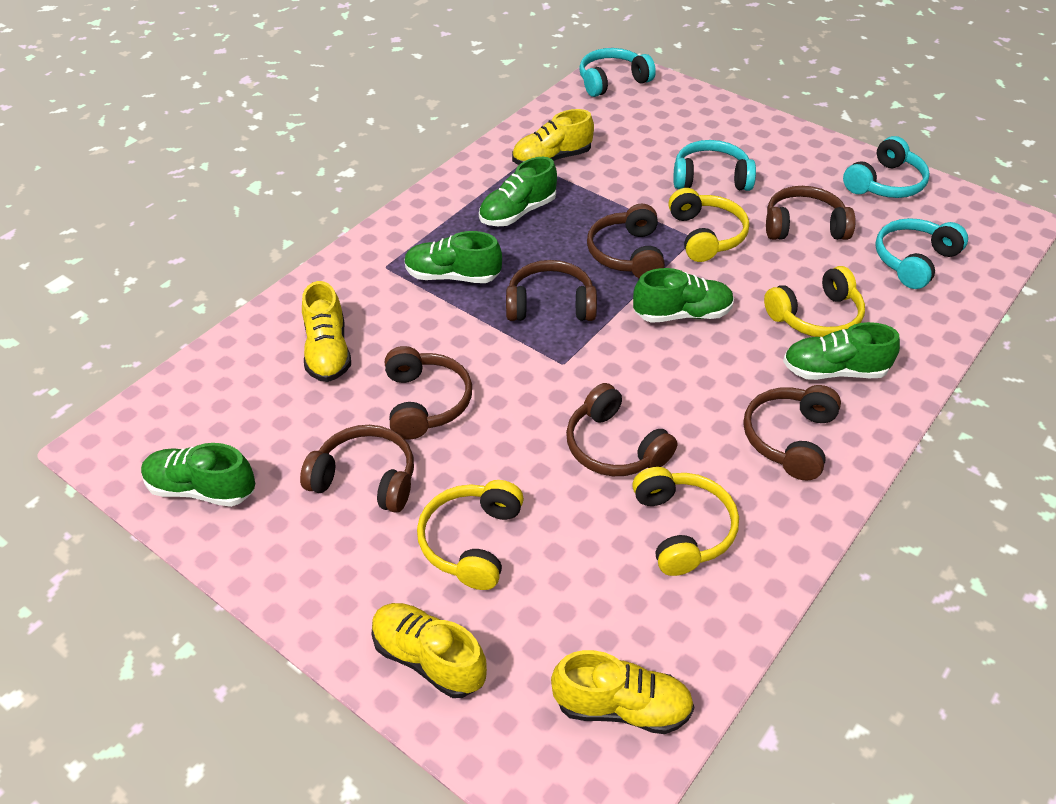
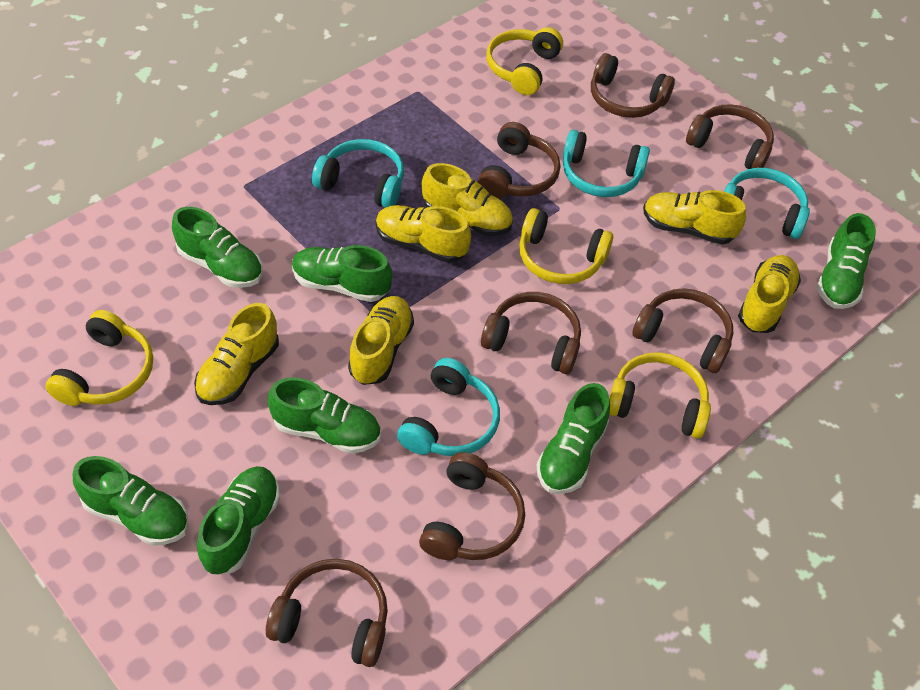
green shoe: [141,443,255,507] [404,231,502,283] [479,157,557,226] [633,268,734,323] [783,322,900,380] = 5 -> [73,456,189,546] [172,207,263,288] [197,466,280,575] [268,377,381,454] [292,245,392,302] [537,383,610,494] [817,213,876,309] = 7
yellow shoe: [302,281,351,382] [371,603,487,698] [512,109,594,165] [551,650,694,734] = 4 -> [194,303,279,405] [348,296,414,385] [376,205,471,263] [422,163,513,236] [643,190,746,244] [738,255,801,333] = 6

